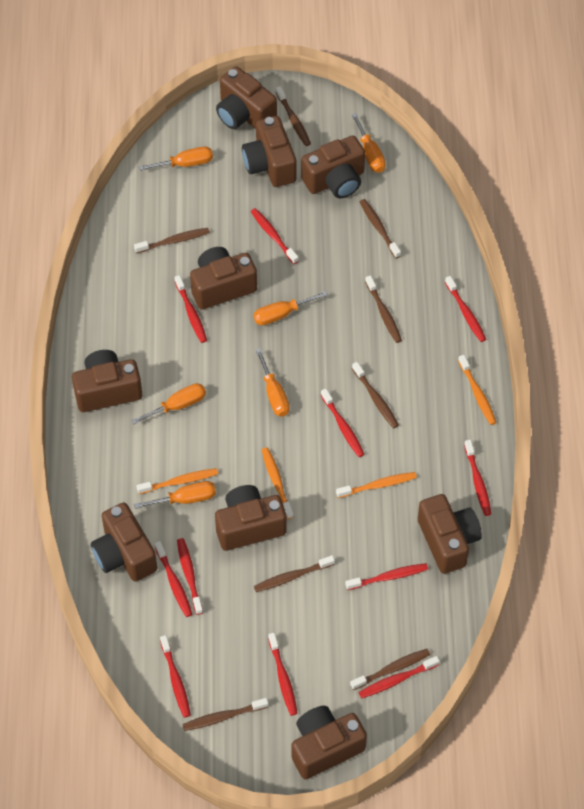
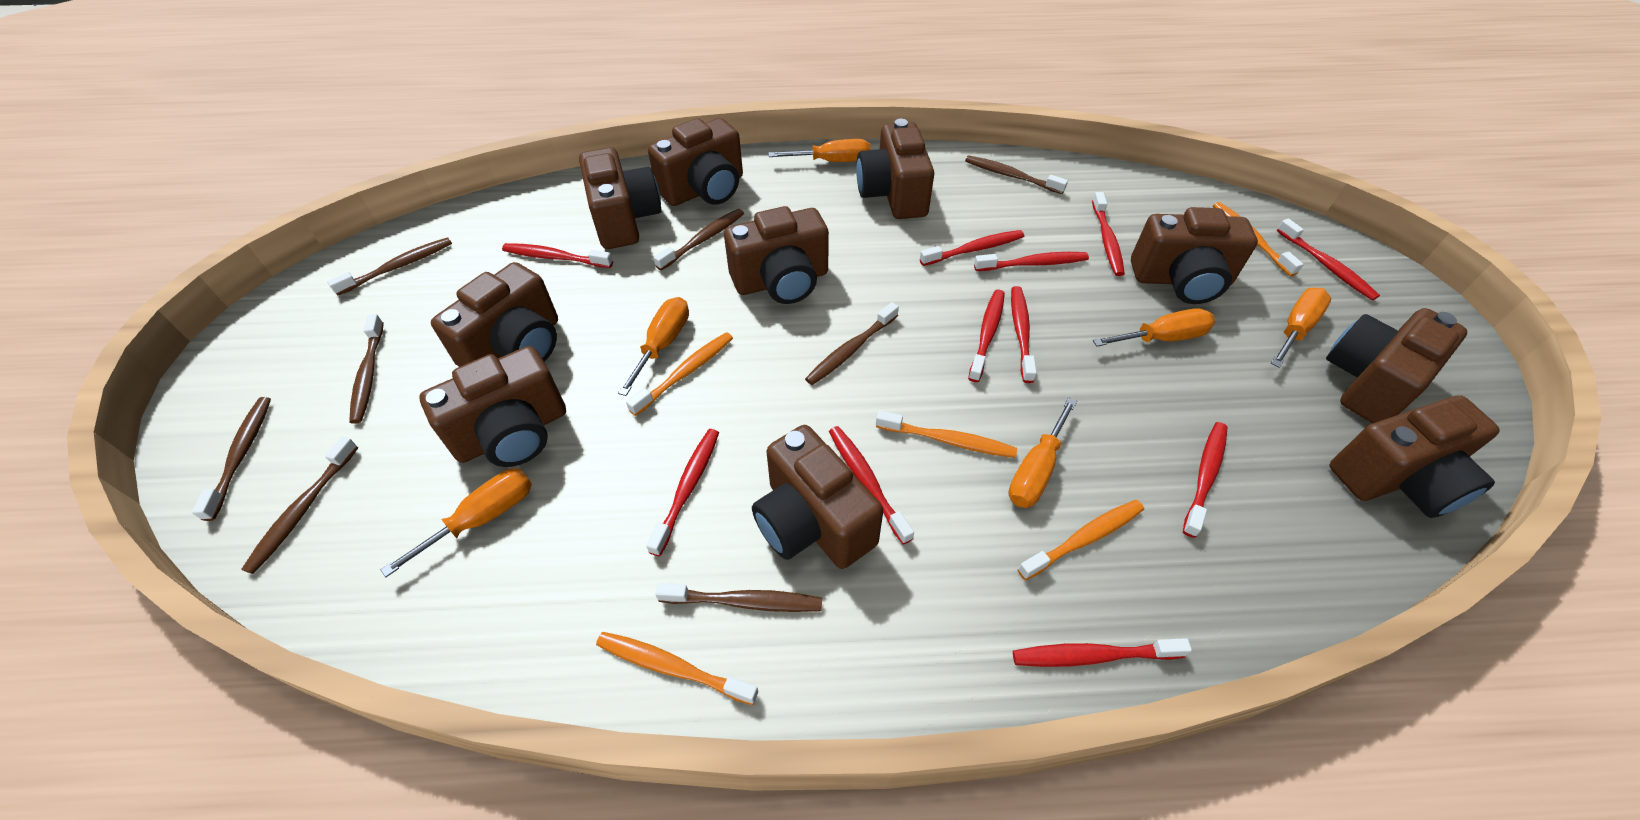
brown camera: [72,350,142,412] [91,503,157,582] [190,247,257,310] [215,485,286,551] [216,66,277,129] [242,116,296,187] [292,706,367,780] [301,135,365,198] [418,494,482,574] = 9 -> [419,346,566,467] [431,262,558,367] [579,147,661,249] [648,118,743,206] [724,206,829,304] [752,425,883,569] [856,119,934,219] [1131,207,1258,304] [1326,308,1467,423] [1330,395,1500,518] = 10
orange toothbrush: [136,468,218,494] [262,447,294,519] [336,472,417,498] [458,355,497,425] = 4 -> [596,632,758,705] [626,332,733,416] [876,410,1017,458] [1017,500,1144,580] [1213,202,1304,276] = 5

